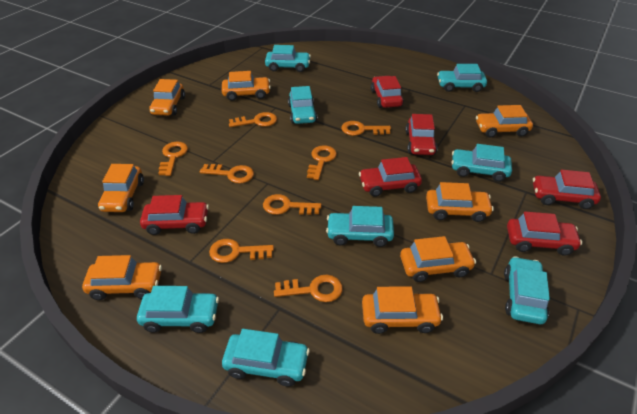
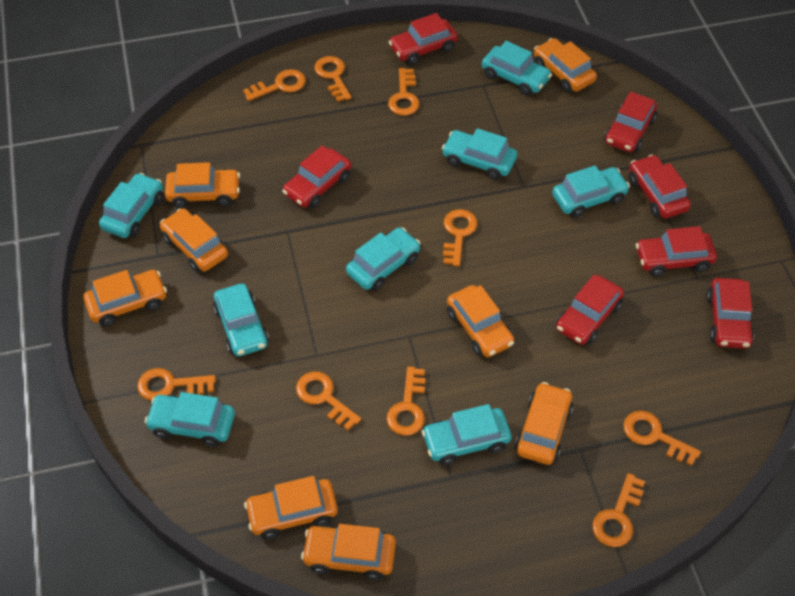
orange key: [158,142,188,176] [200,164,254,183] [209,239,274,263] [229,112,277,127] [263,194,321,215] [274,275,343,302] [307,145,337,180] [341,121,391,136] = 8 -> [137,368,216,401] [243,69,306,101] [296,372,361,430] [314,56,352,102] [386,366,425,436] [388,68,420,116] [443,209,478,267] [592,473,645,547] [623,411,701,466] = 9
red car: [140,195,209,235] [359,157,422,197] [371,76,404,108] [406,114,438,155] [507,212,582,256] [533,170,601,209] = 6 -> [282,146,351,209] [389,13,458,65] [556,275,624,345] [604,92,657,152] [629,155,691,219] [636,226,717,277] [706,278,754,349] = 7

